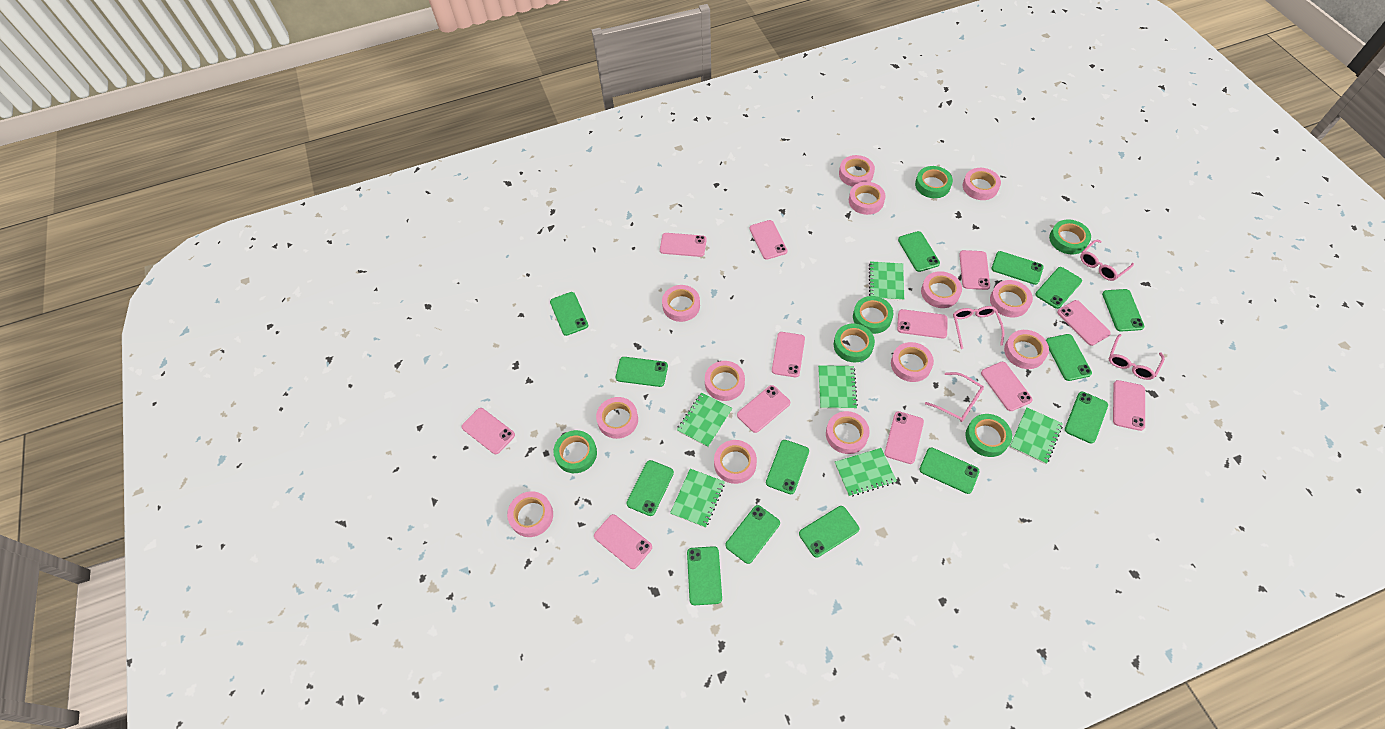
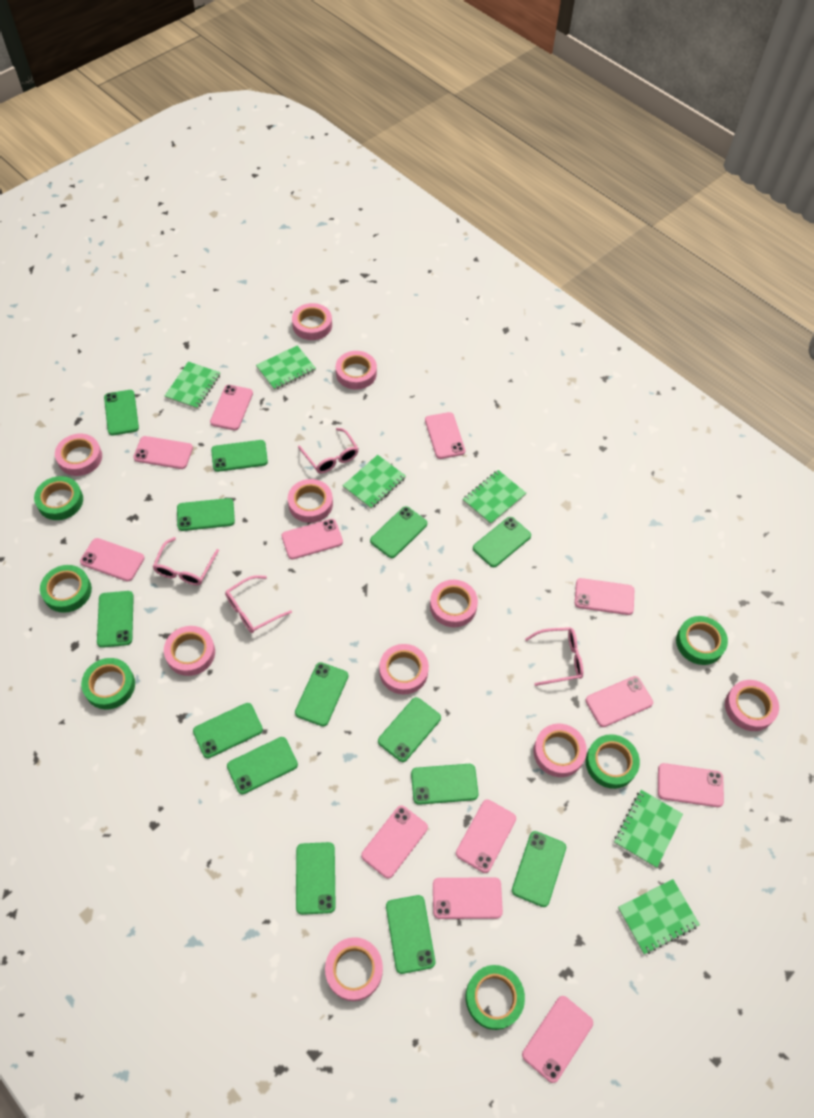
pink tape: [507,491,553,537] [596,397,638,439] [662,285,700,322] [705,361,745,401] [714,440,757,484] [826,411,870,454] [839,155,875,187] [849,182,886,215] [891,342,934,382] [921,271,962,308] [963,168,1001,200] [990,280,1033,317] [1004,330,1049,369] = 13 -> [55,434,102,476] [164,626,215,676] [288,479,333,523] [292,303,332,340] [325,937,383,1001] [336,351,377,390] [379,644,429,695] [430,580,478,627] [533,724,587,777] [725,680,779,731] = 10

